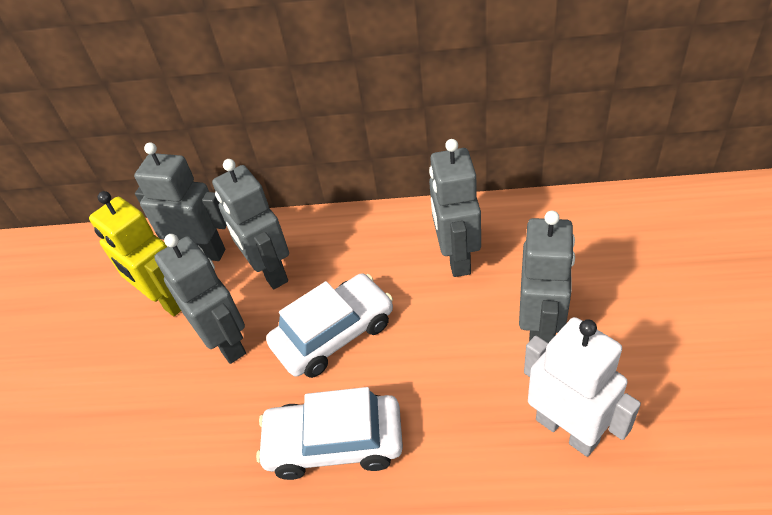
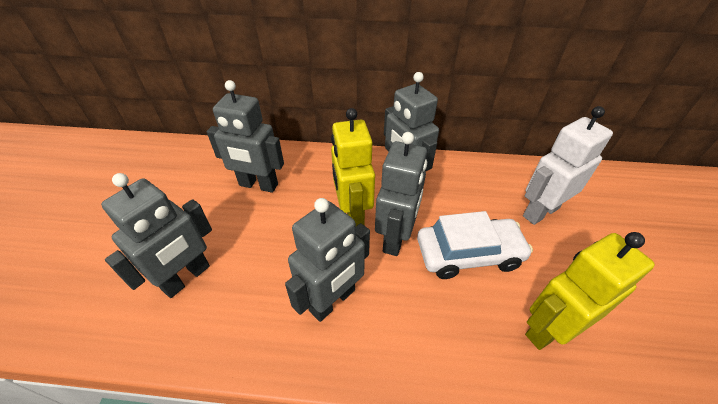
white car: [256,387,403,480] [266,273,393,378] = 2 -> [417,211,533,279] = 1
yellow robot: [89,191,181,316] = 1 -> [331,108,375,226] [525,232,655,350] = 2

